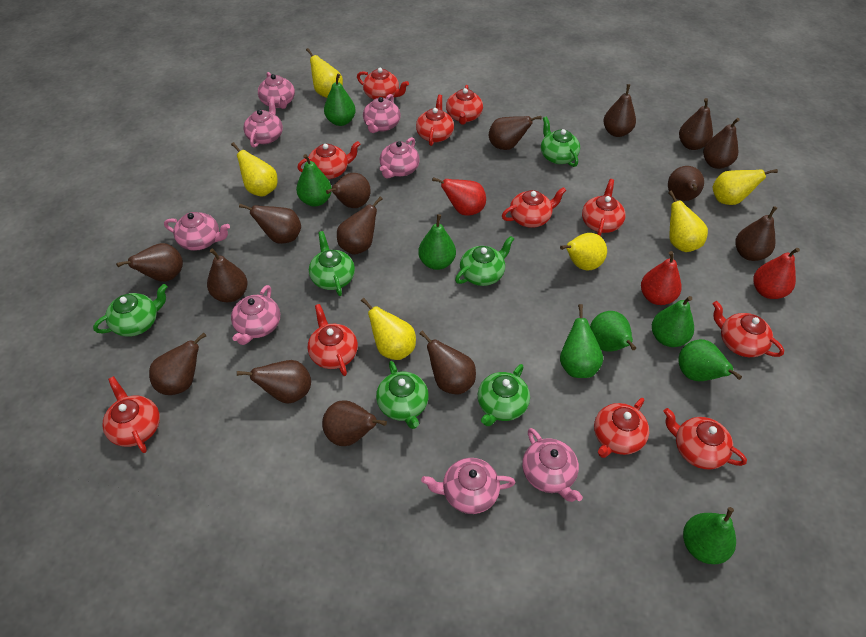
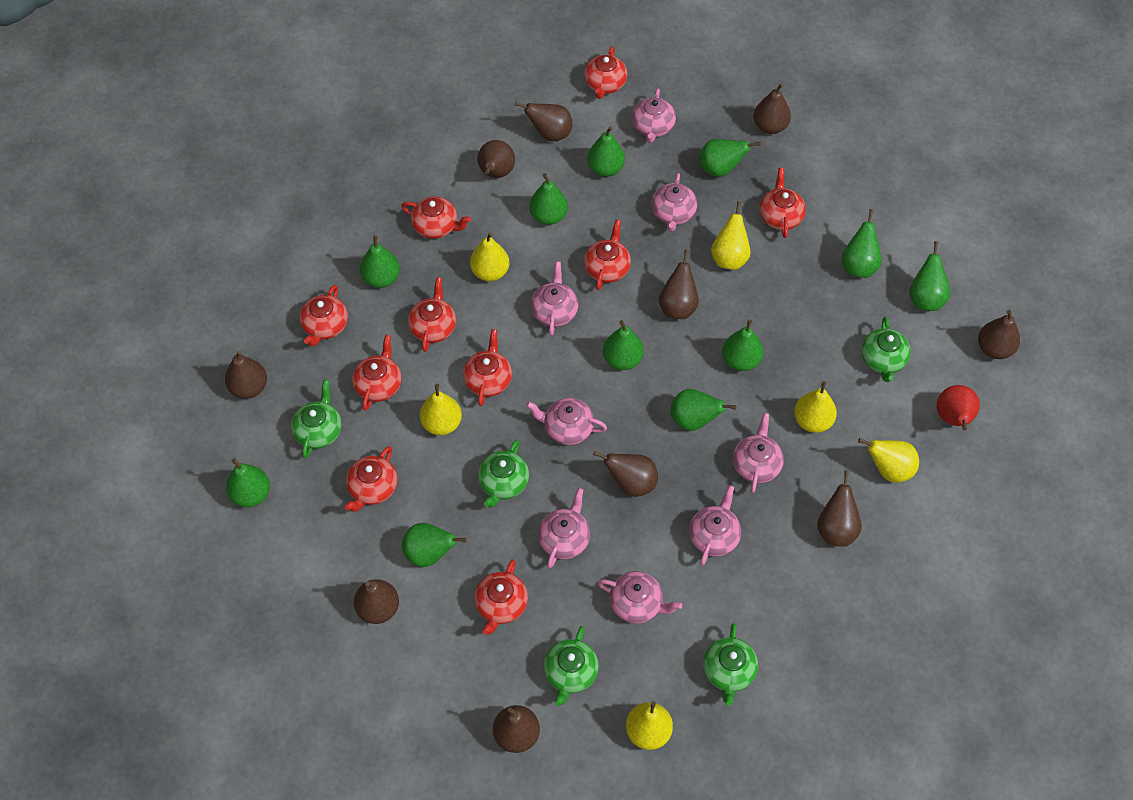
brown pear: [116,243,183,282] [149,333,206,395] [207,249,248,302] [237,360,311,404] [239,204,301,244] [322,400,387,446] [326,173,371,208] [337,196,383,255] [419,331,476,394] [489,116,542,150] [603,84,636,137] [668,166,704,201] [679,98,713,150] [703,118,740,169] [735,206,777,261] = 15 -> [225,350,267,399] [354,579,399,624] [478,140,515,178] [493,705,540,753] [515,102,573,141] [593,451,658,497] [659,249,699,319] [753,83,791,134] [817,471,862,547] [978,310,1020,359] = 10
green pear: [296,154,332,207] [324,74,356,126] [418,214,456,270] [560,304,603,378] [590,311,636,352] [652,296,694,347] [678,339,742,381] [683,507,736,564] = 8 -> [226,458,270,507] [360,235,400,288] [402,523,467,567] [529,173,568,225] [587,126,625,177] [603,320,644,370] [670,389,737,431] [699,139,761,177] [722,319,764,371] [842,209,882,278] [909,241,950,311] = 11
green teapot: [93,284,167,337] [309,231,355,296] [376,361,429,429] [455,236,514,286] [478,364,530,426] [541,116,580,167] = 6 -> [291,380,342,458] [478,440,529,508] [544,626,599,706] [703,623,758,706] [861,317,911,382] = 5
red pear: [432,177,486,216] [641,251,681,305] [753,248,800,299] = 3 -> [936,385,980,431] = 1
red teapot: [103,376,160,453] [297,141,360,179] [308,304,358,376] [357,68,409,100] [416,95,454,146] [446,85,483,125] [502,187,567,228] [582,179,625,236] [594,398,649,458] [664,408,747,469] [713,301,784,357] = 11 -> [299,285,348,347] [345,446,398,512] [352,335,402,411] [401,197,471,239] [408,277,456,352] [463,329,512,406] [474,559,528,635] [584,46,627,99] [584,220,631,290] [759,168,806,238] = 10

